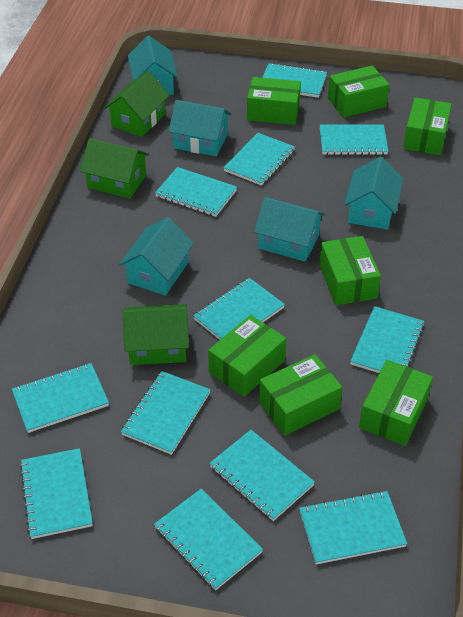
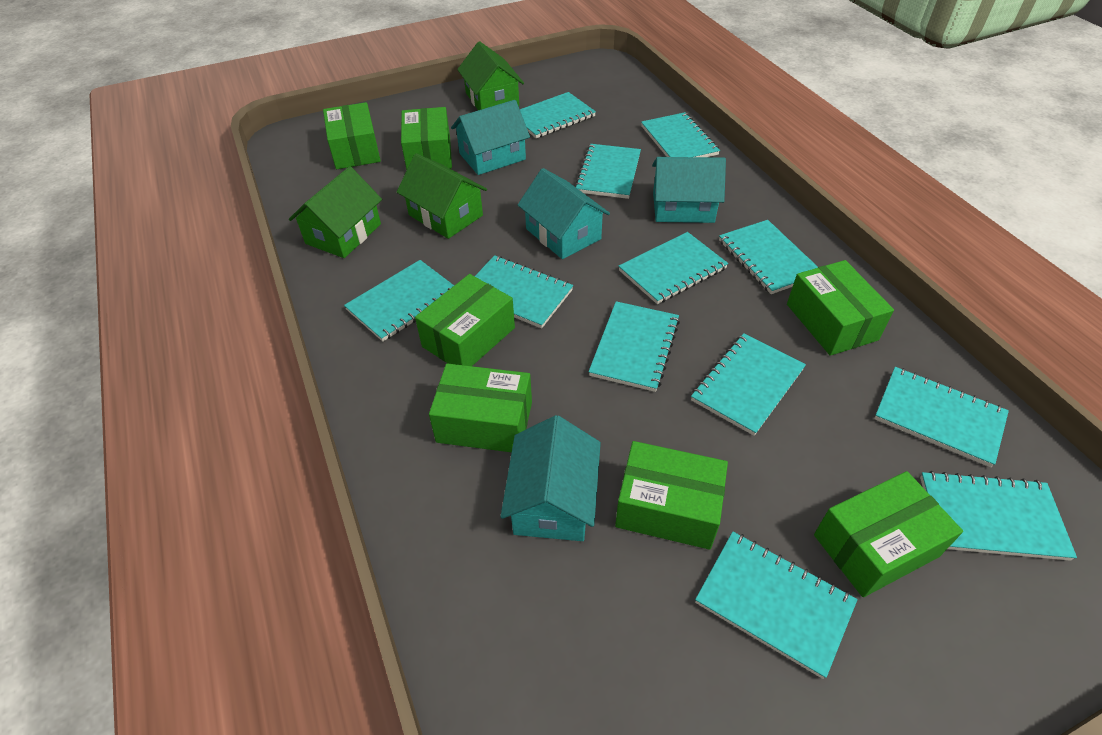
turquoise house: [119,217,194,296] [128,36,178,95] [168,100,232,156] [254,197,325,262] [344,157,404,230] = 5 -> [451,100,530,175] [500,415,601,541] [518,168,610,259] [652,157,726,223] = 4

